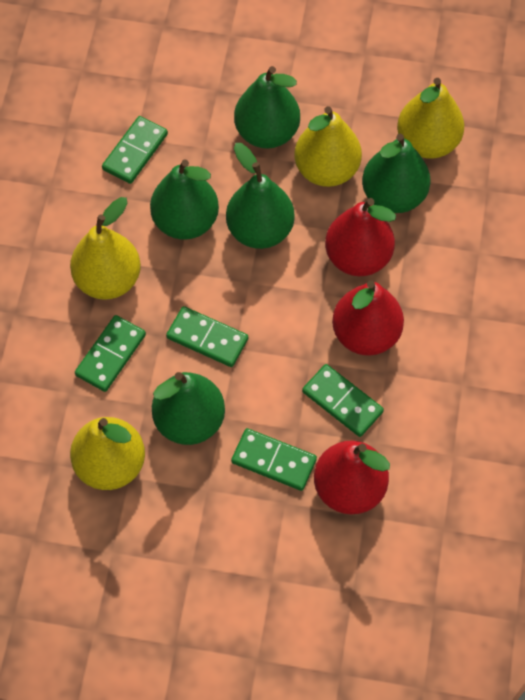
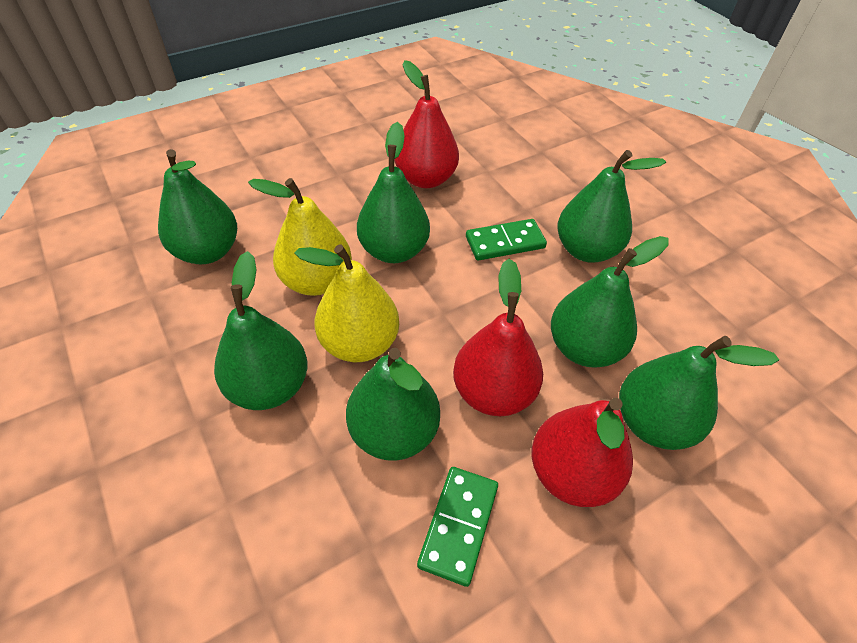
green domino: [75,315,146,392] [102,116,168,184] [166,306,248,367] [231,428,317,491] [302,364,384,437] = 5 -> [417,467,498,587] [466,219,547,261] = 2
green pear: [150,159,219,239] [152,372,225,445] [226,143,295,249] [234,66,300,149] [362,134,430,213] = 5 -> [158,149,237,264] [214,251,307,410] [346,348,440,461] [357,122,430,263] [551,236,668,367] [557,150,666,263] [619,336,779,450] = 7
yellow pear: [70,197,141,300] [70,417,145,490] [294,106,362,187] [397,78,464,159] = 4 -> [248,178,352,296] [294,244,399,362] = 2

